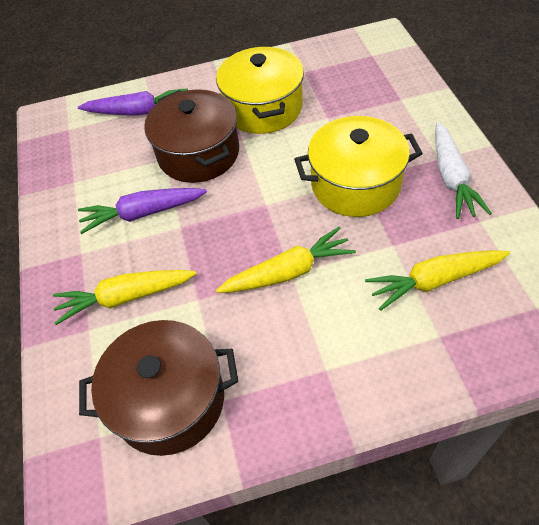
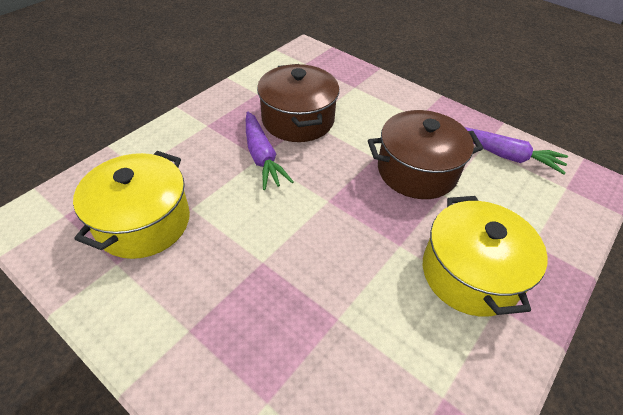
white carrot: [435,122,492,219] = 1 -> none = 0
yellow carrot: [53,270,196,325] [216,227,356,293] [365,250,510,311] = 3 -> none = 0

